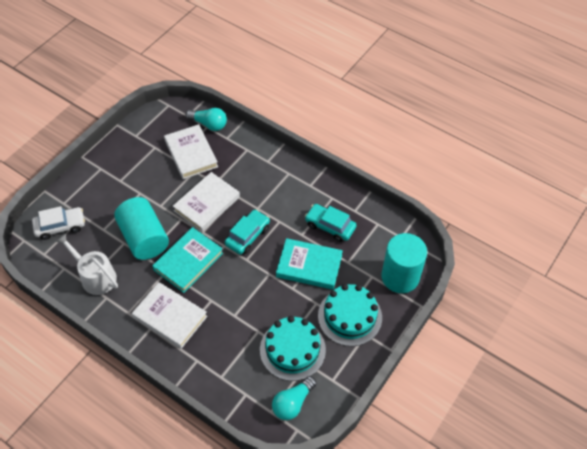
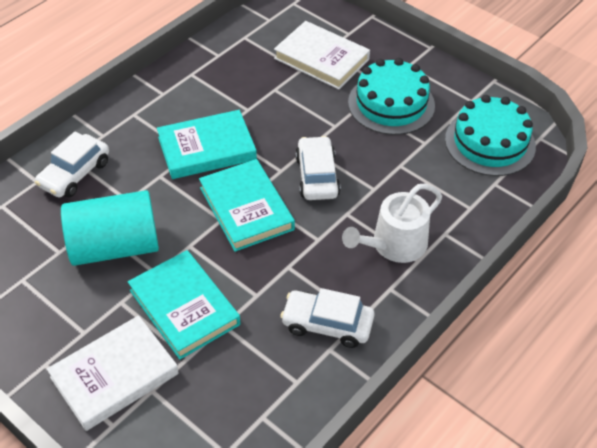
turquoise book: [152,227,223,293] [276,238,343,290] = 2 -> [128,250,240,360] [157,110,257,179] [199,159,295,252] = 3
turquoise car: [225,209,270,254] [305,204,357,242] = 2 -> none = 0
turquoise cylinder: [114,197,169,260] [381,233,427,293] = 2 -> [61,190,159,266] = 1
turquoise light bulb: [185,108,227,131] [272,376,316,420] = 2 -> none = 0
white book: [132,282,208,349] [164,124,218,179] [173,172,240,232] = 3 -> [47,315,179,431] [274,21,370,90] = 2
white car: [32,206,85,240] = 1 -> [35,132,109,198] [280,288,375,348] [295,136,341,200] = 3

